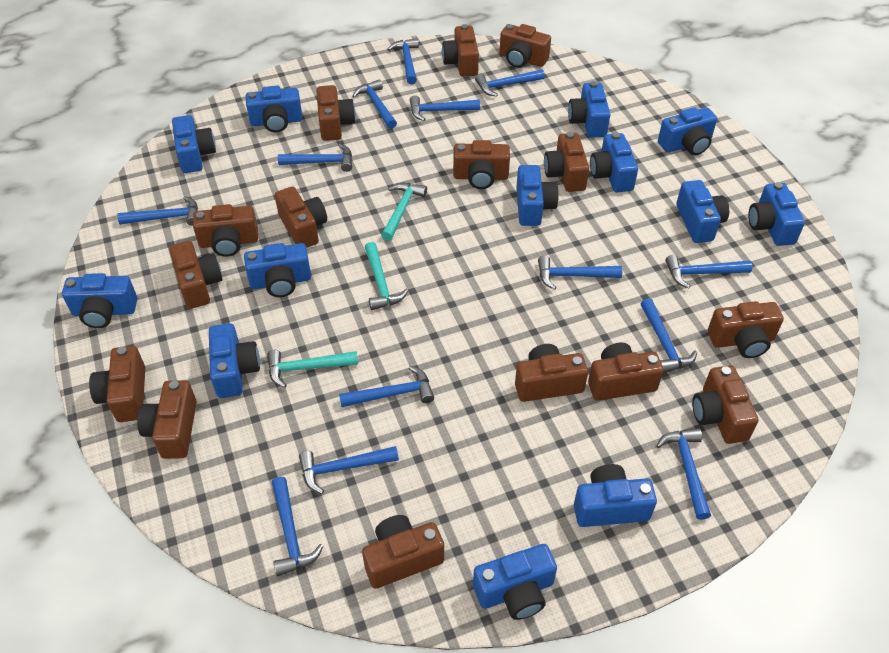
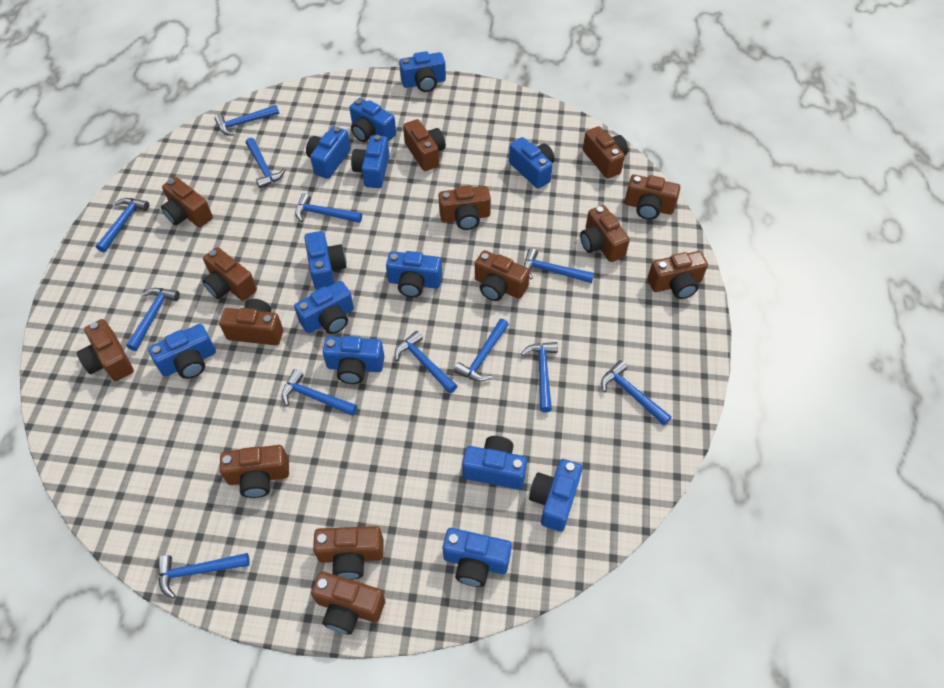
blue hammer: [117,196,198,226] [272,477,323,576] [278,144,352,172] [299,446,399,494] [339,366,434,407] [352,79,397,129] [387,38,419,85] [410,95,480,121] [475,69,545,97] [538,255,622,290] [640,298,697,373] [656,428,711,520] [665,255,752,288] = 13 -> [96,198,149,252] [126,288,180,351] [158,553,250,599] [214,105,279,136] [246,138,286,188] [281,369,357,416] [295,193,362,223] [395,331,457,394] [454,319,509,382] [521,342,558,412] [524,248,594,283] [601,360,672,425] = 12
brown camera: [89,346,145,422] [137,380,197,459] [169,241,222,309] [193,204,258,257] [275,186,327,248] [316,85,356,141] [362,515,444,589] [442,24,479,77] [453,140,510,189] [499,24,551,68] [515,344,588,402] [544,132,589,192] [588,342,664,401] [692,365,759,444] [708,301,784,358] = 15 -> [77,319,134,381] [161,177,213,227] [202,247,257,301] [219,299,283,345] [220,445,289,498] [311,571,385,635] [313,526,384,580] [403,119,446,171] [439,185,491,230] [475,250,530,301] [580,205,630,262] [583,126,628,179] [625,175,680,220] [647,251,708,299] = 14
turquoise hammer: [267,350,358,388] [365,242,408,310] [381,183,427,241] = 3 -> none = 0

